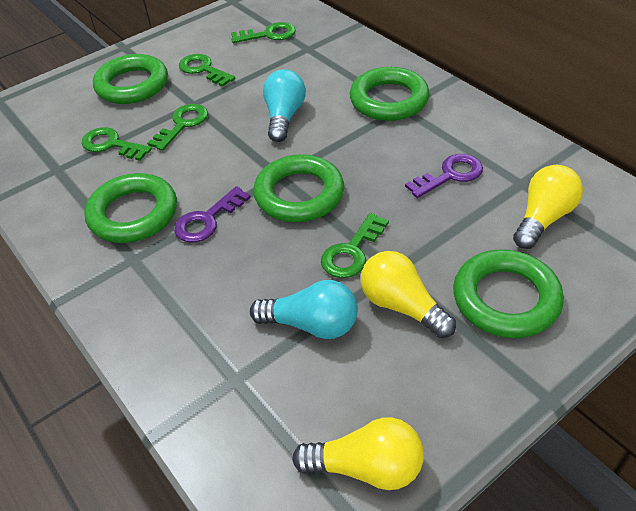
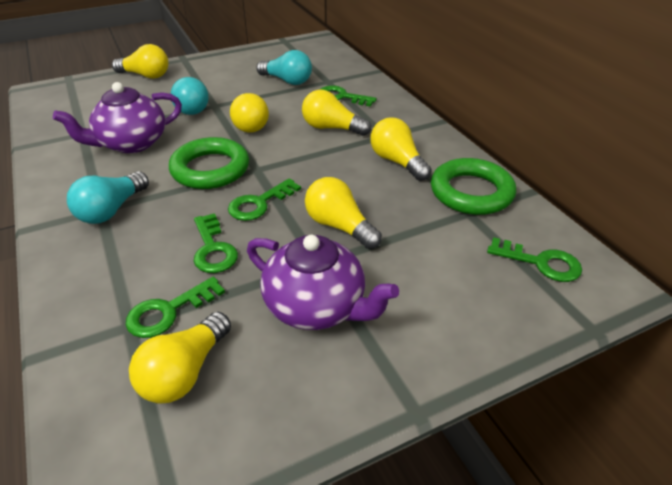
green ring: [84,173,177,243] [93,54,168,104] [253,154,344,222] [350,67,430,121] [453,249,564,338] = 5 -> [169,137,249,189] [431,158,516,215] = 2
purple key: [174,186,251,243] [405,154,483,198] = 2 -> none = 0
purple teapot: none = 0 -> [53,82,182,153] [247,235,399,330] = 2
turquoise light bulb: [250,280,358,339] [263,69,306,142] = 2 -> [67,171,149,224] [171,77,209,115] [257,50,312,85] = 3
yellow light bulb: [292,417,424,490] [361,251,456,338] [513,165,583,249] = 3 -> [112,44,168,79] [129,312,231,404] [230,93,269,133] [302,90,371,136] [305,177,382,249] [370,118,432,181] = 6

